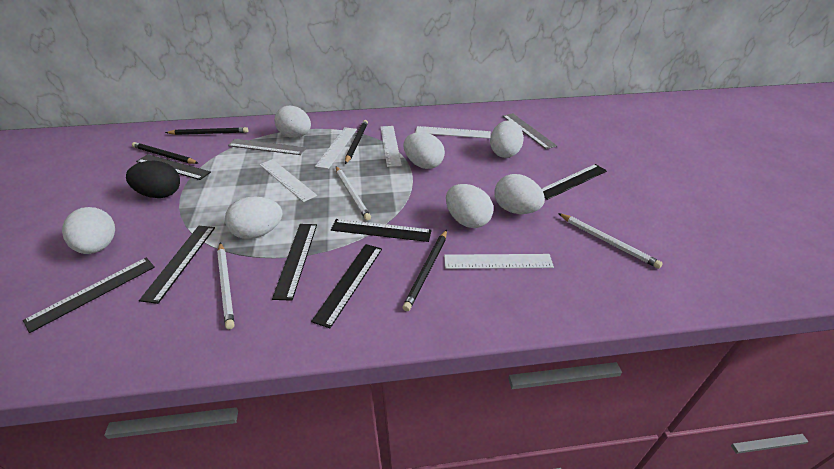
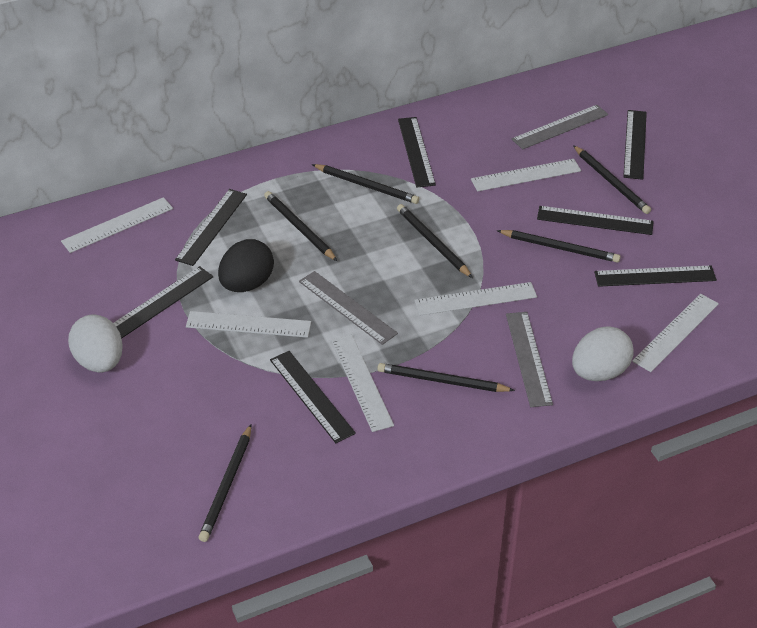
black pencil: [132,142,198,164] [165,127,248,135] [345,120,368,164] [402,230,447,311] = 4 -> [199,424,251,542] [264,191,337,261] [312,164,419,204] [377,363,515,392] [397,204,473,278] [497,230,621,263] [573,145,651,214] = 7
grey ruler: [228,139,306,155] [503,113,557,149] = 2 -> [299,271,398,345] [506,312,553,407] [512,105,608,150] = 3
white egg: [62,207,115,254] [225,197,283,239] [274,106,311,138] [403,132,445,169] [446,184,493,228] [490,120,524,158] [494,174,545,214] = 7 -> [68,315,123,372] [572,326,634,381] = 2
white pencil: [217,242,234,329] [336,167,371,221] [558,213,663,269] = 3 -> none = 0
white ruler: [260,159,317,202] [315,127,357,169] [380,126,402,167] [415,126,491,139] [444,254,554,269] = 5 -> [61,197,173,253] [186,311,311,338] [331,335,394,432] [414,282,537,316] [471,159,581,192] [632,294,719,372] = 6

